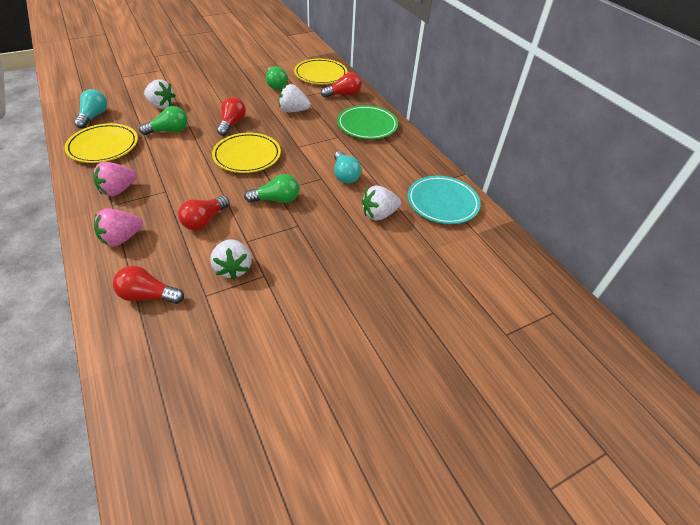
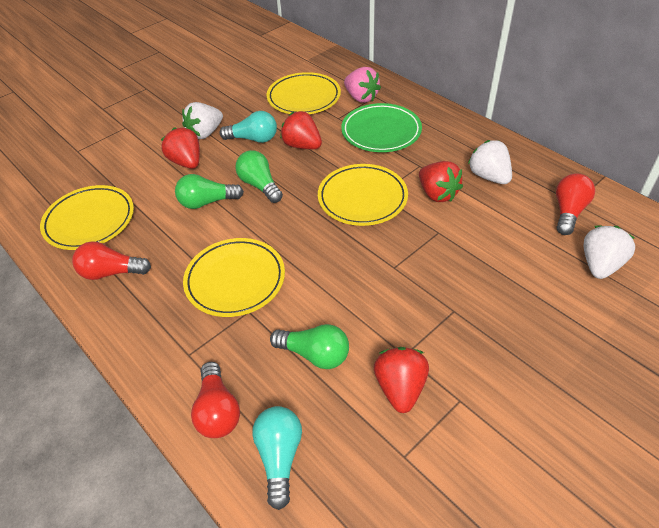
pink strawberry: [93,162,137,197] [94,208,143,247] = 2 -> [344,67,381,103] = 1
red light bulb: [113,266,184,304] [178,195,230,230] [217,97,246,136] [321,72,361,98] = 4 -> [72,241,151,280] [191,362,240,438] [556,173,595,235] = 3
red strawberry: none = 0 -> [161,127,200,169] [280,111,322,149] [374,347,429,413] [419,161,463,202] = 4
turquoise plate: [407,176,481,224] = 1 -> none = 0
white strawberry: [144,79,176,109] [210,239,252,280] [279,84,311,112] [362,185,401,221] = 4 -> [182,102,223,139] [468,140,512,184] [584,226,635,279] = 3
yellow plate: [64,123,138,163] [212,133,281,173] [294,59,348,84] = 3 -> [40,185,134,250] [183,238,285,317] [267,72,341,114] [318,164,408,226] = 4

